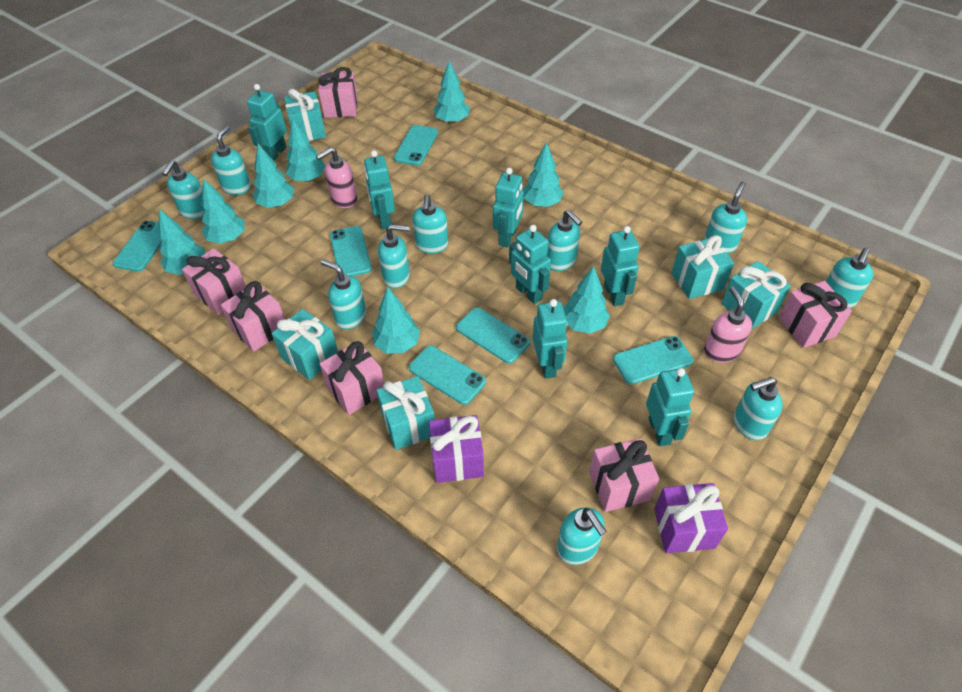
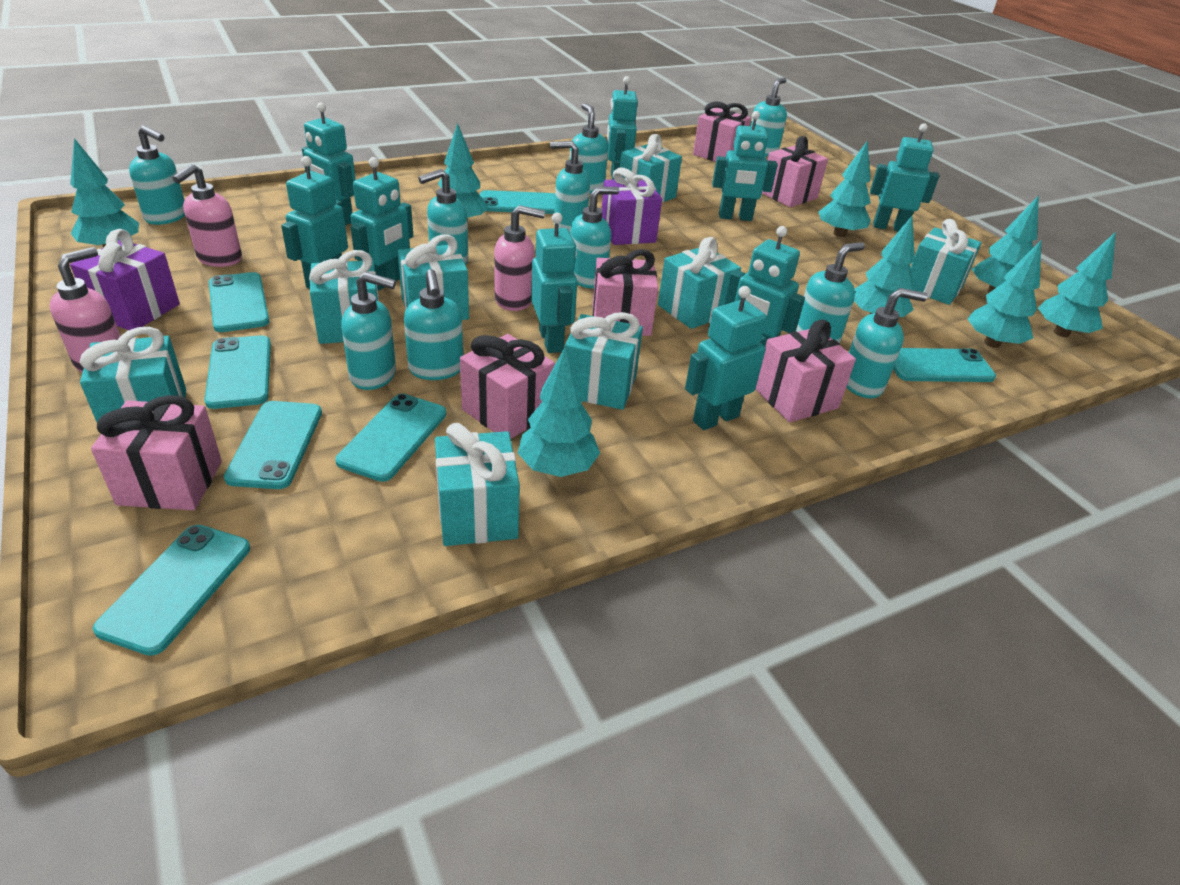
pink soap dispenser: [316,147,357,208] [704,286,752,363] = 2 -> [50,247,120,373] [173,164,242,267] [494,205,545,311] = 3
turquoise gift: [271,309,338,380] [284,89,326,141] [376,376,435,450] [671,235,734,299] [721,261,791,329] = 5 -> [80,327,186,422] [309,250,379,344] [398,235,469,320] [435,423,520,546] [564,312,643,410] [620,134,682,203] [658,237,741,329] [910,219,982,305] = 8
turquoise phone: [113,221,161,272] [330,226,372,276] [394,125,438,166] [409,346,486,405] [456,307,530,364] [613,336,693,384] = 6 -> [93,525,250,656] [204,335,271,409] [209,272,270,332] [224,401,322,489] [335,394,446,482] [480,190,555,214] [893,348,996,382] = 7
turquoise robot: [247,84,287,161] [364,150,395,230] [493,168,524,247] [509,225,551,304] [533,299,568,379] [601,226,640,306] [646,368,694,446] = 7 -> [281,156,348,289] [302,103,356,226] [351,157,413,291] [531,213,577,353] [607,76,638,180] [685,286,767,430] [712,111,778,221] [724,226,805,346] [870,123,939,231] = 9

